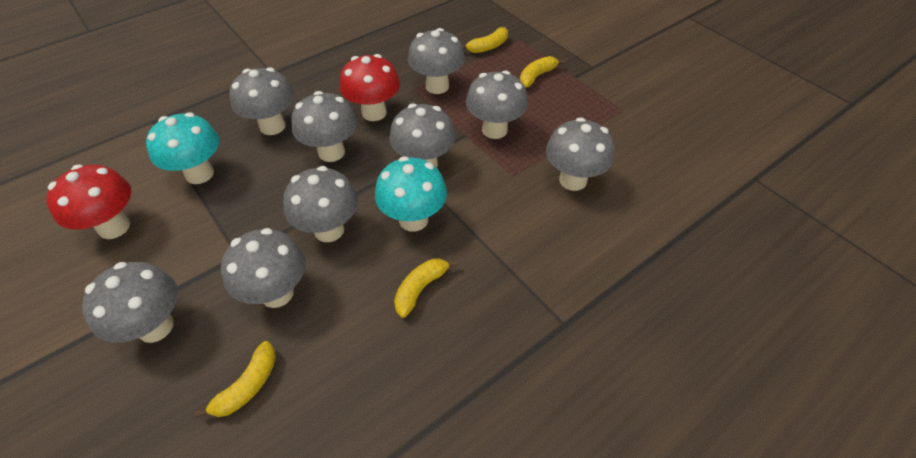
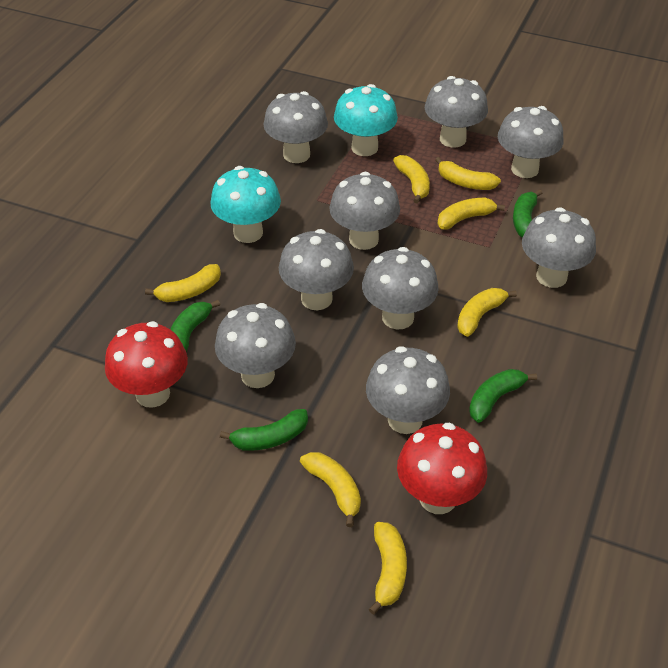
green banana: none = 0 -> [170,300,220,352] [220,409,308,451] [469,369,537,423] [513,189,542,237] = 4
yellow banana: [195,341,276,418] [394,259,458,318] [462,27,508,53] [520,56,565,88] = 4 -> [145,264,221,302] [300,452,361,527] [368,522,407,615] [393,155,430,204] [435,157,501,190] [438,197,505,230] [457,288,517,337] = 7

